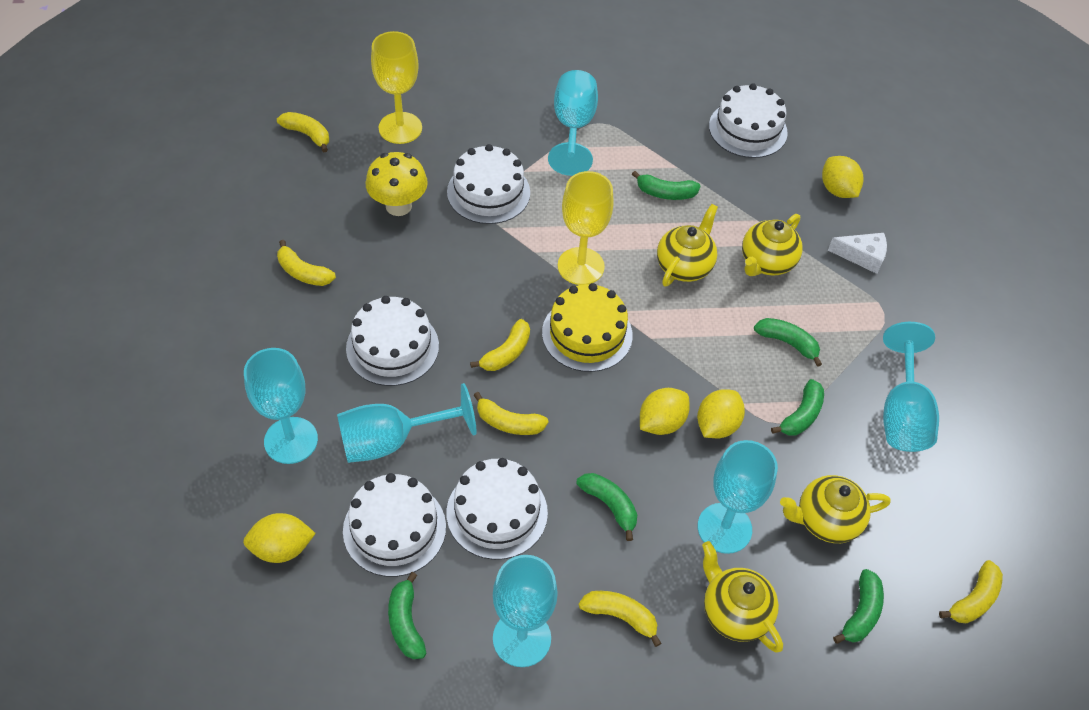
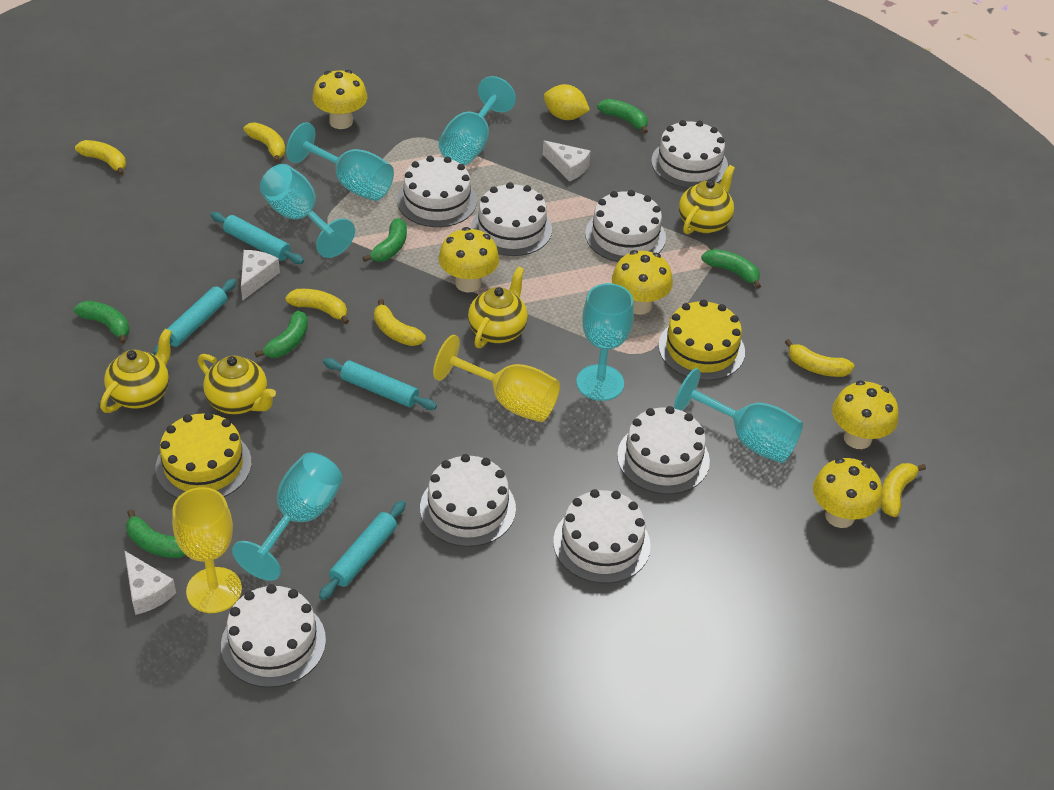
turquoise rolling pin: none = 0 -> [153,279,236,355] [210,212,304,264] [319,500,406,600] [323,358,437,410] = 4
white cake: [343,473,446,577] [346,296,439,386] [447,144,530,224] [447,458,548,560] [709,83,788,158] = 5 -> [221,584,326,688] [397,156,477,227] [420,454,516,547] [471,182,552,256] [553,489,651,584] [585,190,666,262] [617,406,710,494] [651,120,728,188] = 8
white cheese: [828,233,887,274] = 1 -> [124,550,176,615] [241,250,280,300] [543,140,591,182] = 3
yellow cake: [542,283,633,372] = 1 -> [155,412,252,498] [659,300,745,381] = 2
yellow lemon: [243,513,316,563] [640,388,690,435] [697,389,745,438] [822,156,864,198] = 4 -> [544,84,590,120] = 1
yellow mushroom: [365,152,428,216] = 1 -> [312,70,367,129] [438,227,499,292] [612,250,673,315] [813,458,882,528] [832,381,899,449] = 5

